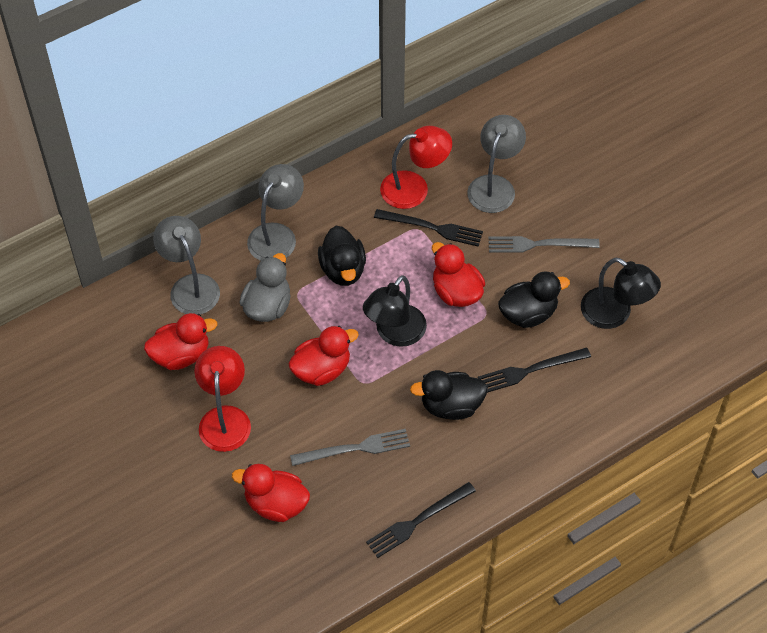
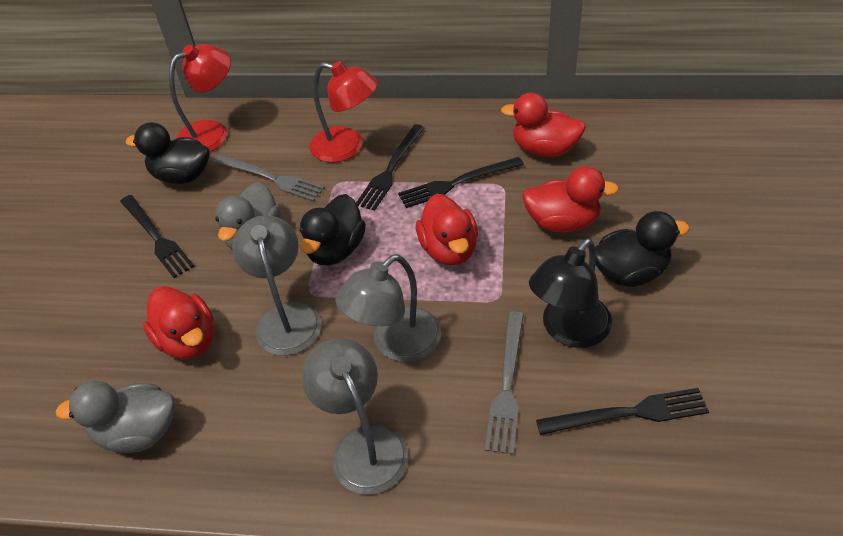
black fork: [366,482,476,558] [374,209,483,247] [478,347,591,393] = 3 -> [120,195,195,278] [356,124,425,211] [398,157,524,208] [536,388,709,435] = 4
black lamp: [363,275,427,347] [581,257,661,329] = 2 -> [529,238,612,348] = 1
grey duck: [240,253,291,322] = 1 -> [55,381,175,453] [215,182,281,250] = 2

